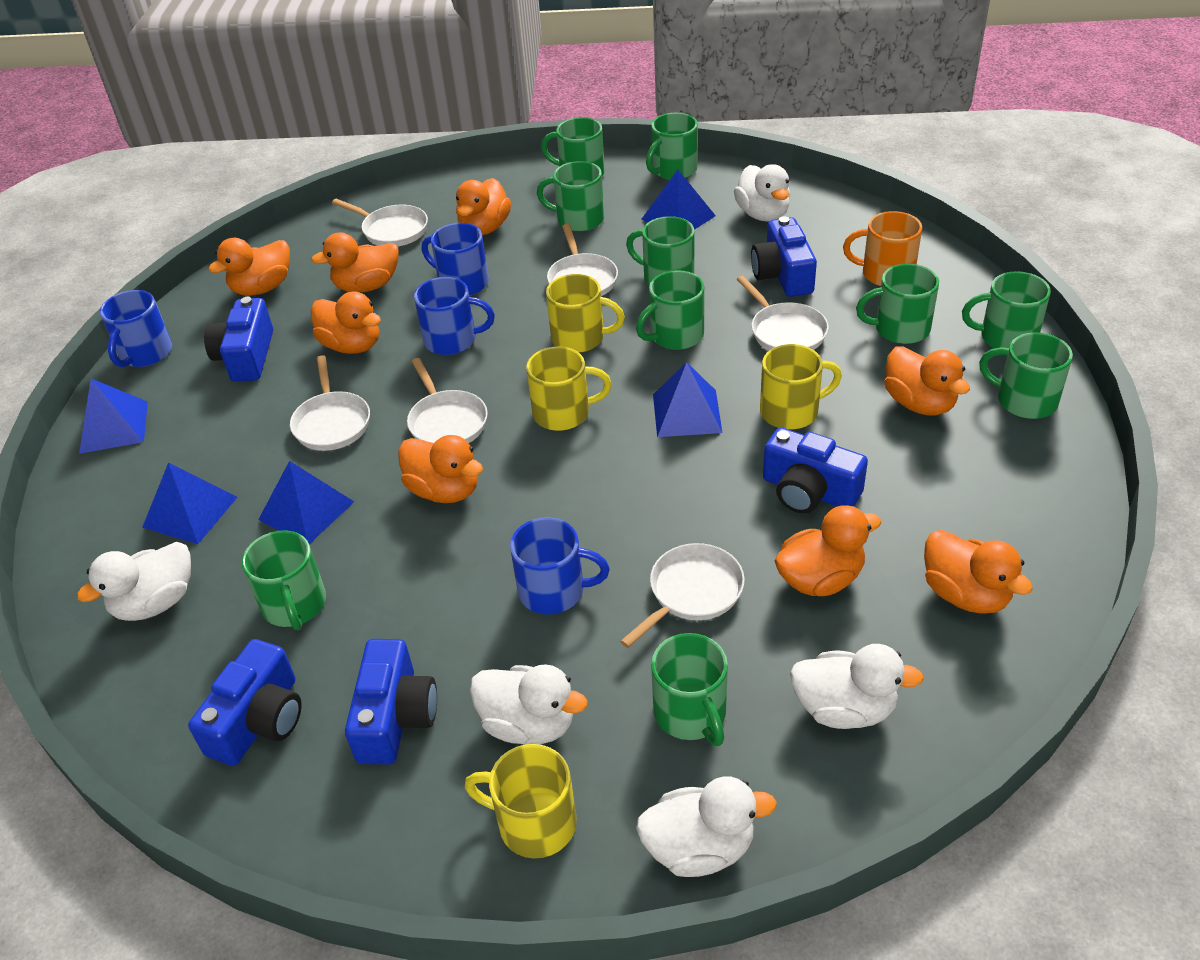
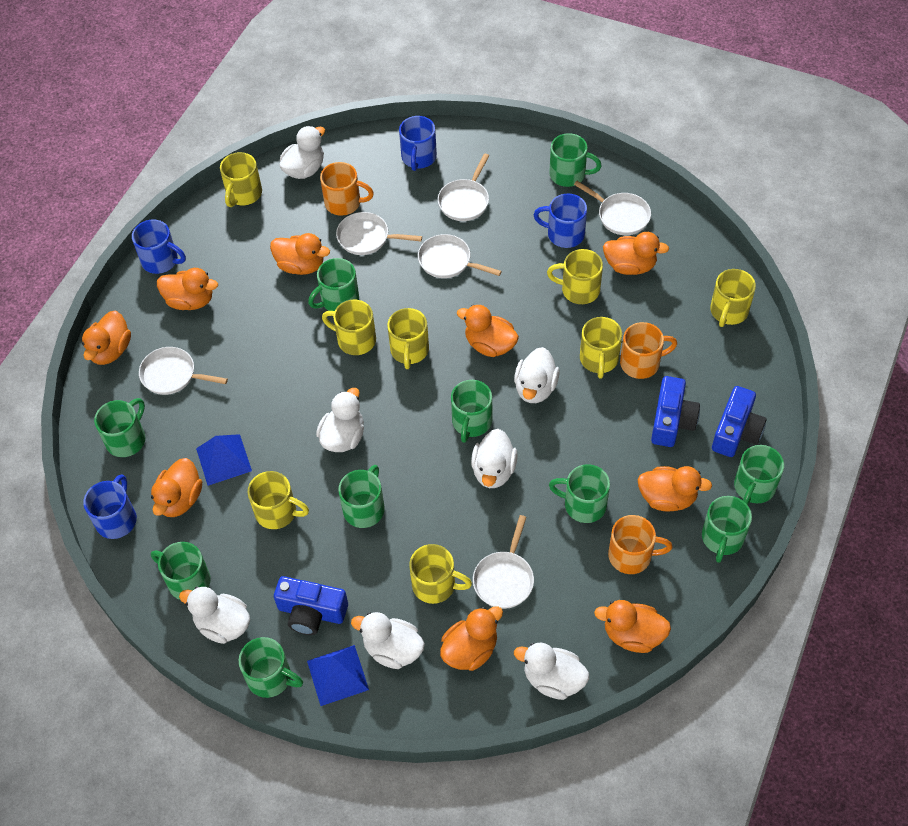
blue camera: [188,639,302,766] [204,297,273,382] [345,639,437,765] [751,216,817,297] [763,427,868,514] = 5 -> [274,576,348,635] [651,376,700,447] [712,386,767,457] = 3
blue pyramid: [79,378,148,454] [142,463,237,544] [258,461,354,544] [641,170,716,230] [653,362,722,437] = 5 -> [196,434,252,486] [307,645,369,706] = 2
orange duck: [208,238,290,296] [311,232,399,292] [311,291,381,354] [398,435,483,503] [456,178,511,235] [775,505,881,596] [884,346,970,416] [924,530,1033,614] = 8 -> [82,311,131,365] [151,458,202,517] [157,268,218,310] [270,233,330,275] [440,606,503,671] [457,305,519,357] [594,600,671,653] [603,232,669,275] [638,466,712,511] = 9
orange mug: [843,211,922,286] = 1 -> [320,162,374,216] [608,515,672,574] [620,322,677,379] = 3
white duck: [77,542,191,621] [470,664,588,745] [636,776,777,877] [734,164,791,222] [790,644,924,729] = 5 -> [179,587,250,644] [280,126,325,179] [316,388,364,452] [351,612,425,669] [471,429,518,488] [514,347,560,403] [514,642,589,700] = 7
yellow mug: [465,744,577,858] [526,347,612,431] [546,274,625,353] [760,344,842,430] = 4 -> [220,152,262,207] [248,471,309,529] [322,300,376,355] [387,308,429,369] [409,544,472,604] [547,249,603,304] [580,317,622,379] [710,269,756,327] = 8

